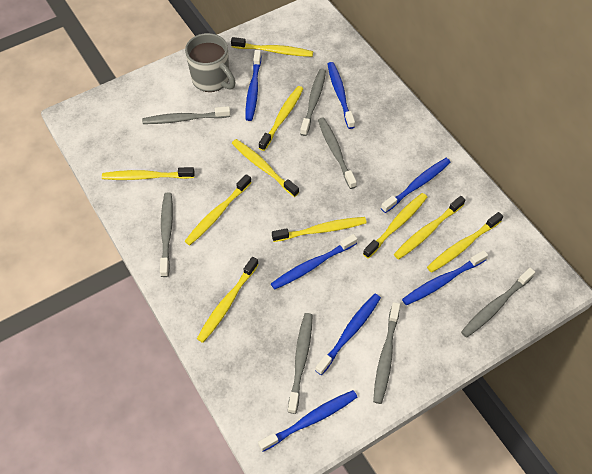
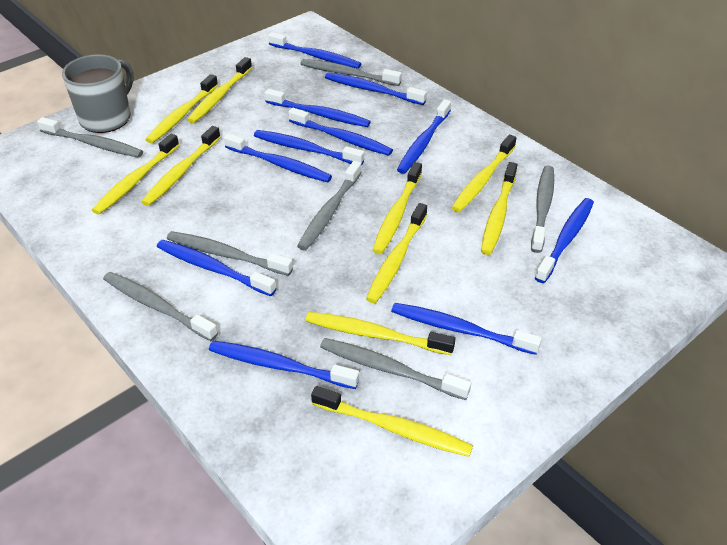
blue toothbrush: [246,50,261,121] [258,390,357,452] [271,234,357,290] [315,294,381,375] [328,62,355,129] [381,158,451,213] [402,250,488,305] = 7 -> [157,240,276,296] [209,341,359,389] [224,133,332,182] [254,130,364,166] [265,89,371,127] [268,32,361,69] [288,108,393,156] [325,72,427,105] [391,303,542,355] [397,99,451,174] [535,198,594,283] = 11

